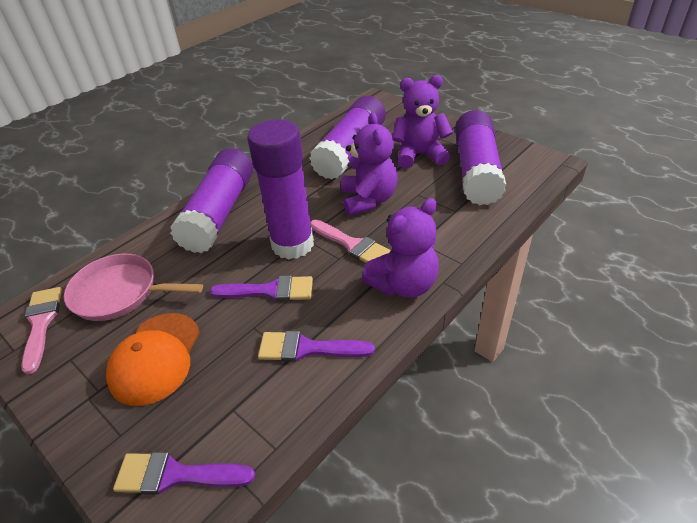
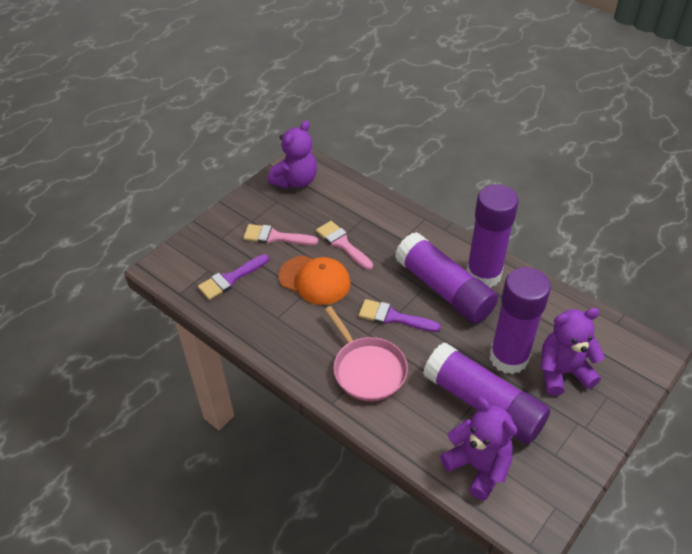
purple brush: [113,452,255,494] [210,275,313,301] [258,331,375,362] = 3 -> [198,254,269,300] [358,299,441,332] = 2

